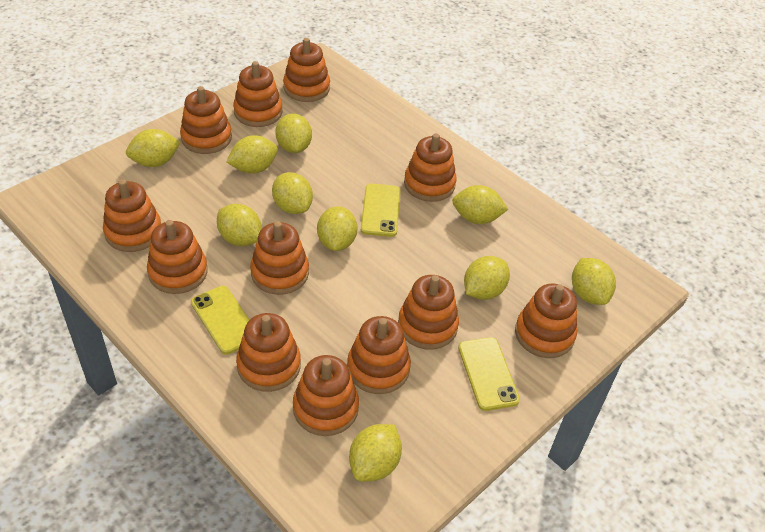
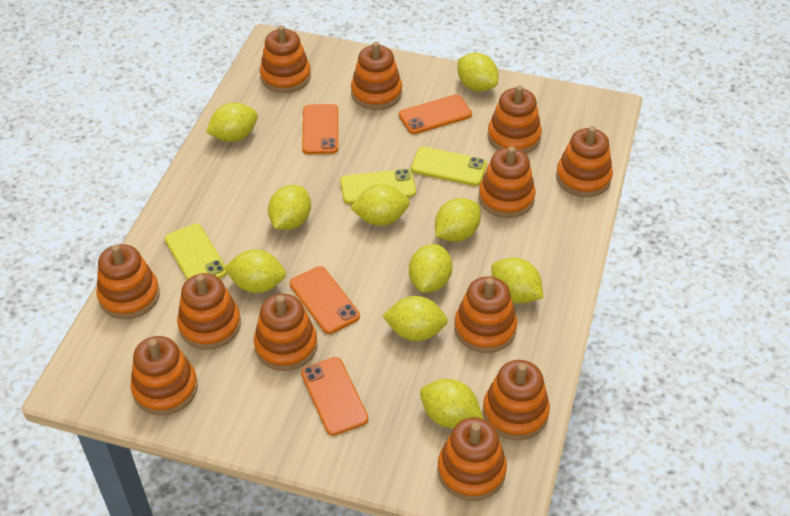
orange phone: none = 0 -> [290,266,360,334] [301,357,368,436] [302,104,338,154] [399,94,472,134] = 4

